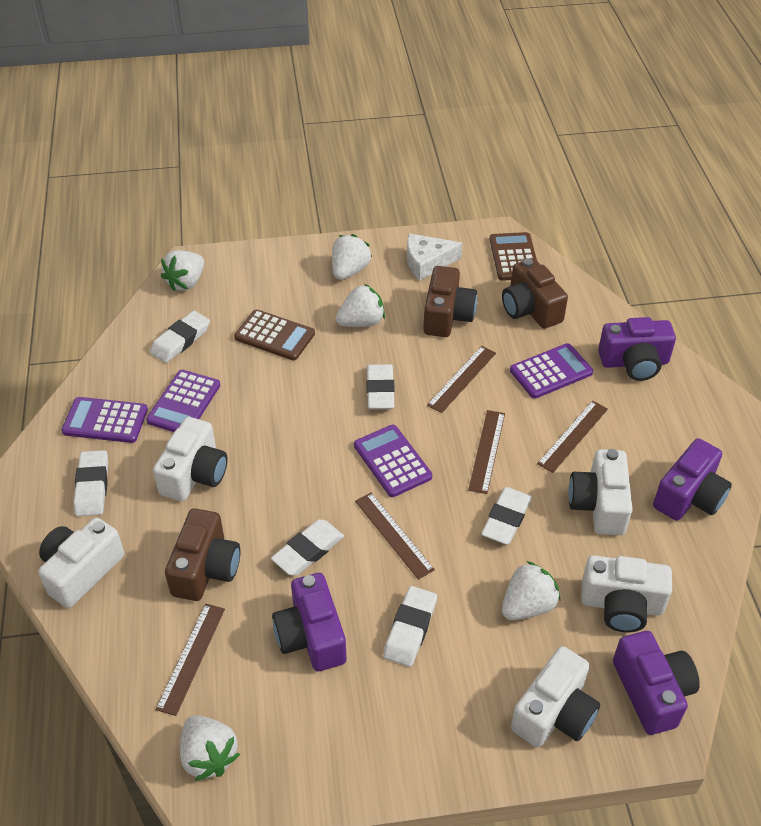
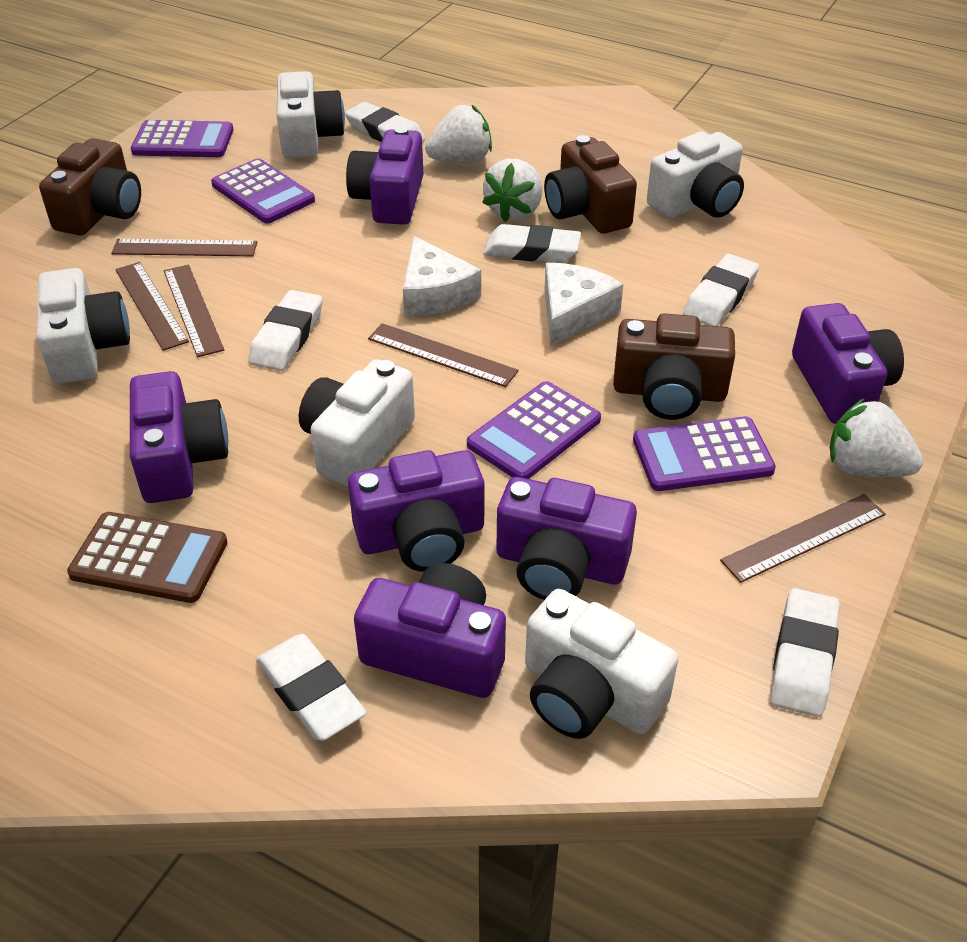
brown calculator: [234,309,315,360] [490,232,537,281] = 2 -> [67,512,227,603] = 1
purple camera: [272,573,347,671] [598,317,676,381] [613,631,700,735] [653,438,732,521] = 4 -> [130,371,228,503] [346,126,424,225] [348,450,484,572] [354,563,506,698] [496,477,637,600] [792,303,904,424] = 6
white cheese: [407,233,462,281] = 1 -> [403,236,481,316] [544,263,623,347] = 2
white strawberry: [161,250,204,291] [180,715,240,781] [332,234,372,280] [336,284,385,327] [502,561,560,620] = 5 -> [425,105,492,163] [482,159,542,222] [830,398,923,477] = 3

